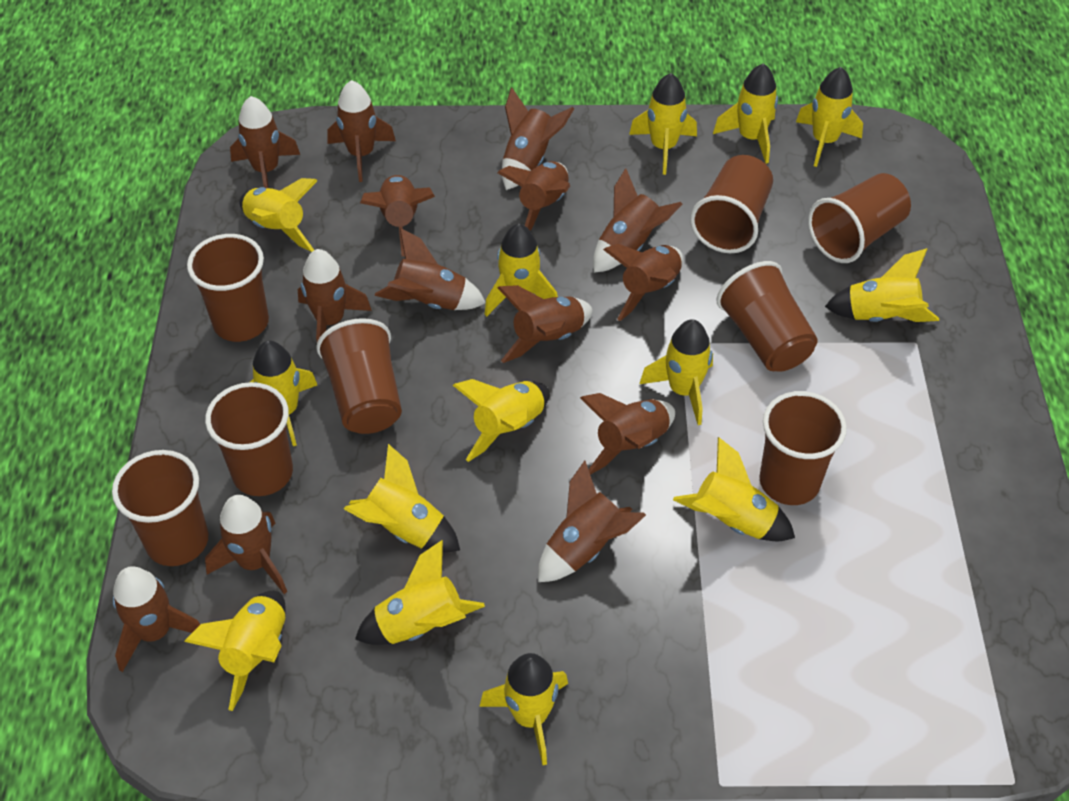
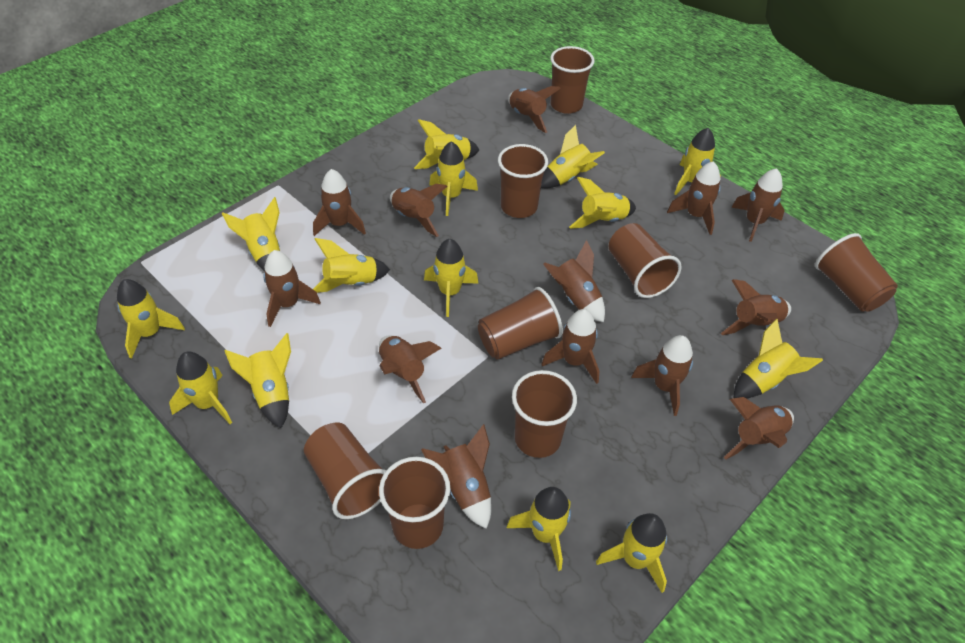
brown rocket: [113,566,200,672] [205,495,287,594] [230,96,300,188] [298,249,372,342] [327,80,396,182] [360,175,435,257] [375,228,486,310] [497,161,570,231] [498,285,593,363] [502,88,574,190] [538,461,646,582] [580,393,675,475] [593,168,682,273] [603,244,683,321] = 14 -> [263,250,321,327] [313,169,366,236] [379,335,441,404] [390,184,448,237] [421,424,491,529] [508,86,561,133] [541,309,599,384] [543,240,605,322] [631,335,693,416] [667,161,721,235] [721,279,791,335] [724,397,794,460] [731,168,785,242] = 13

